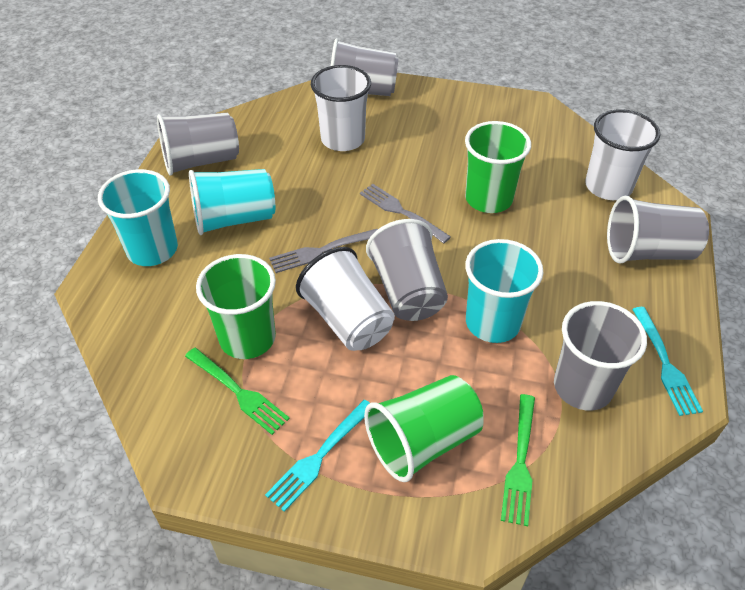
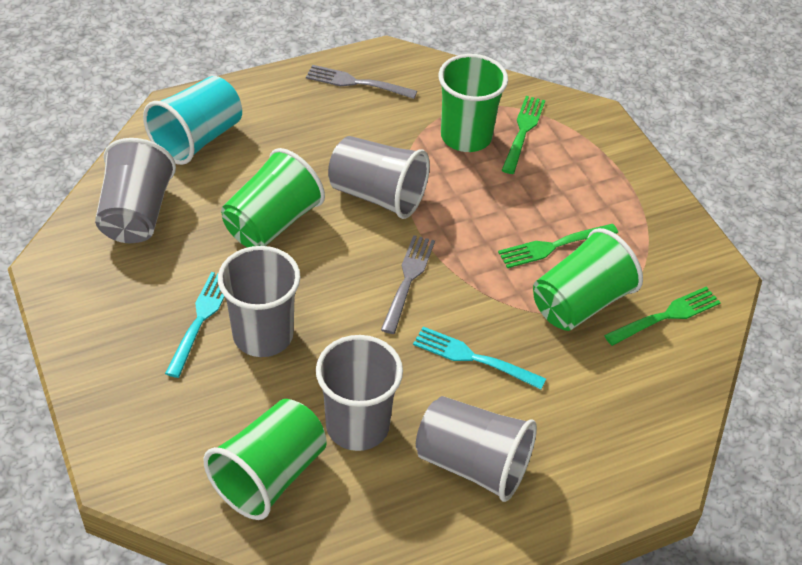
green cup: [196,254,276,359] [364,375,484,482] [465,121,531,213] = 3 -> [204,399,327,520] [221,148,325,247] [438,54,508,152] [533,228,643,331] = 4
green fork: [185,348,290,435] [501,394,535,526] = 2 -> [498,224,618,268] [502,96,545,174] [604,287,721,346] = 3
turquoise cup: [98,169,178,266] [189,169,275,235] [465,239,544,343] = 3 -> [143,76,242,165] = 1
white cup: [296,247,395,351] [311,65,371,151] [585,109,660,200] = 3 -> none = 0

